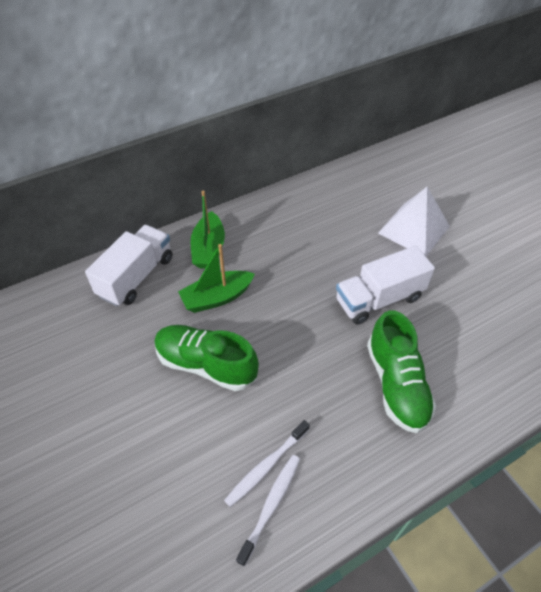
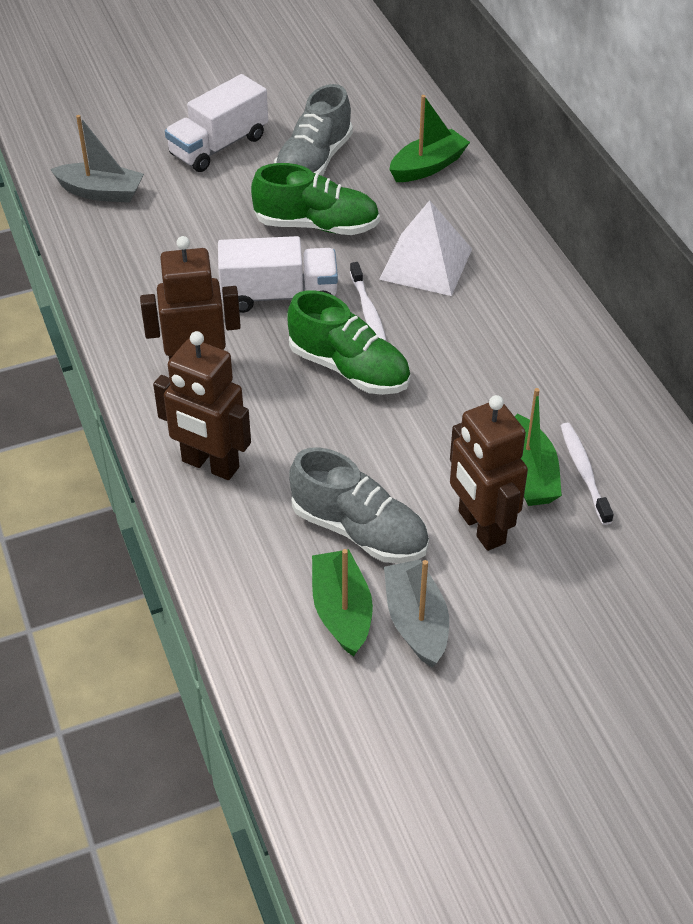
brown robot: none = 0 -> [140,236,241,360] [153,331,251,480] [450,395,528,551] = 3
green boat: [178,244,255,313] [191,191,225,268] = 2 -> [312,549,373,657] [389,95,470,182] [514,388,562,506] = 3
grey boat: none = 0 -> [50,115,144,203] [384,560,449,667] = 2
grey shoe: none = 0 -> [274,84,353,176] [289,447,429,563] = 2

